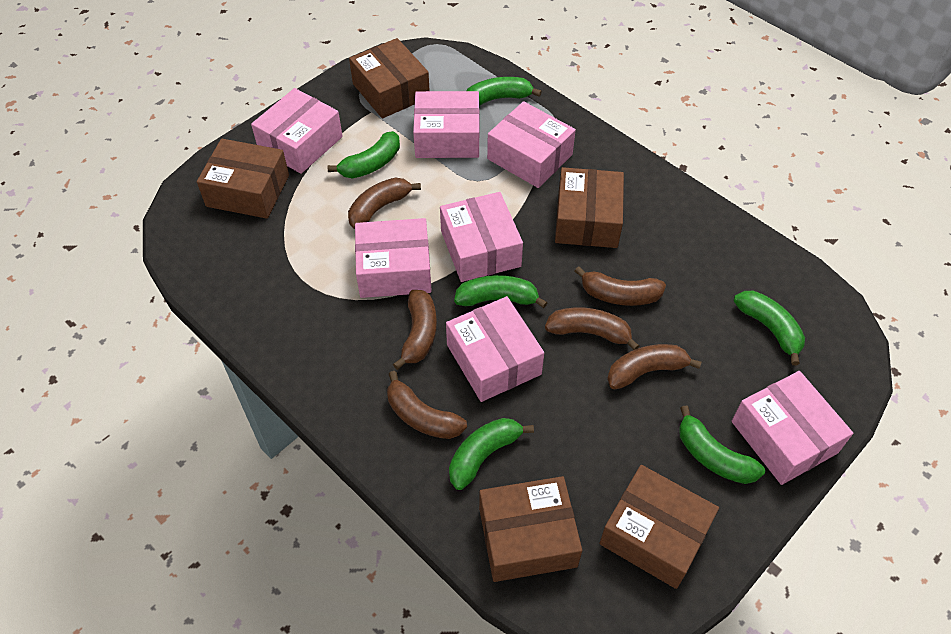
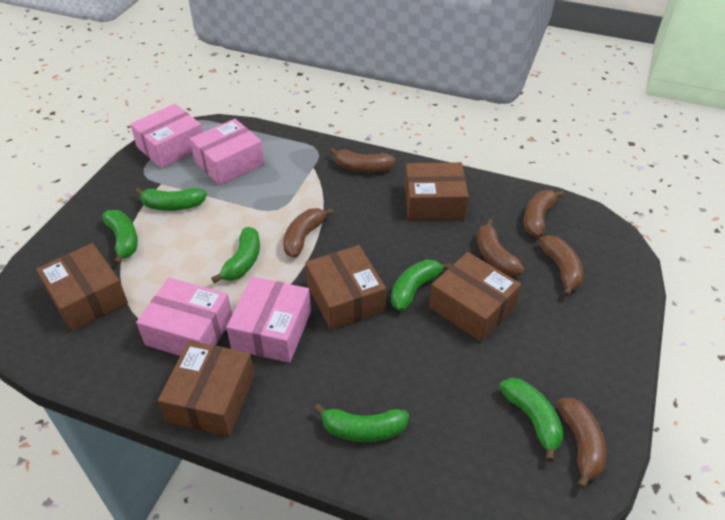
pink box: [251,88,343,174] [355,218,432,298] [413,91,479,158] [440,192,523,282] [446,296,544,402] [487,101,576,188] [732,371,853,485] = 7 -> [130,104,203,169] [136,278,232,356] [190,119,265,185] [226,277,311,363] = 4

